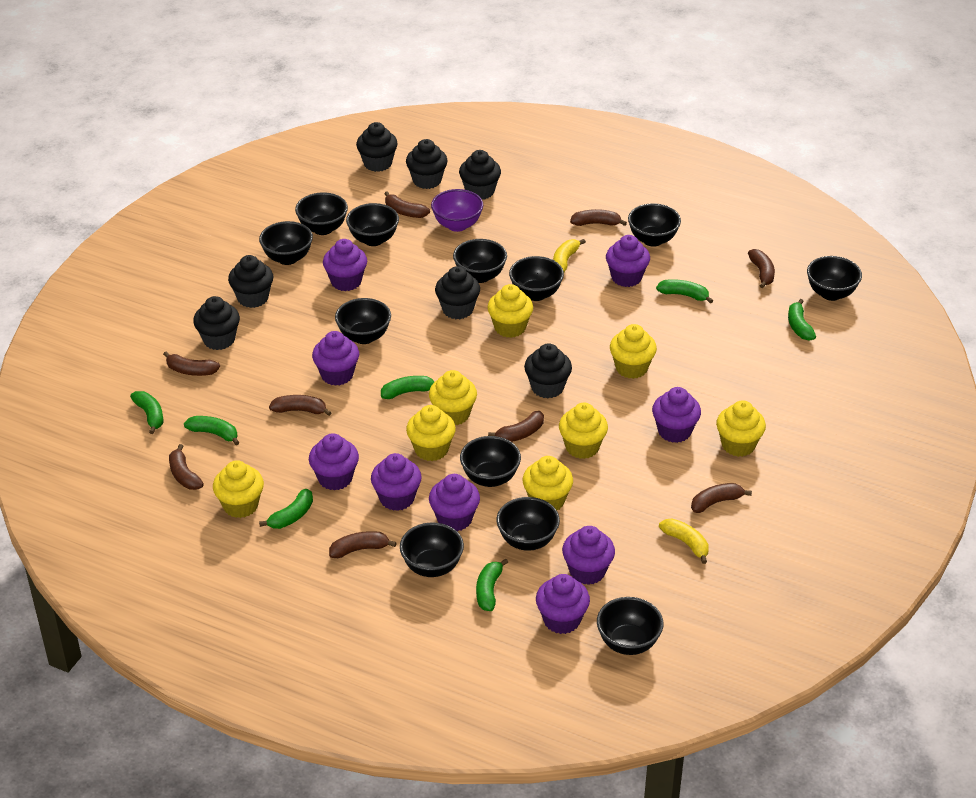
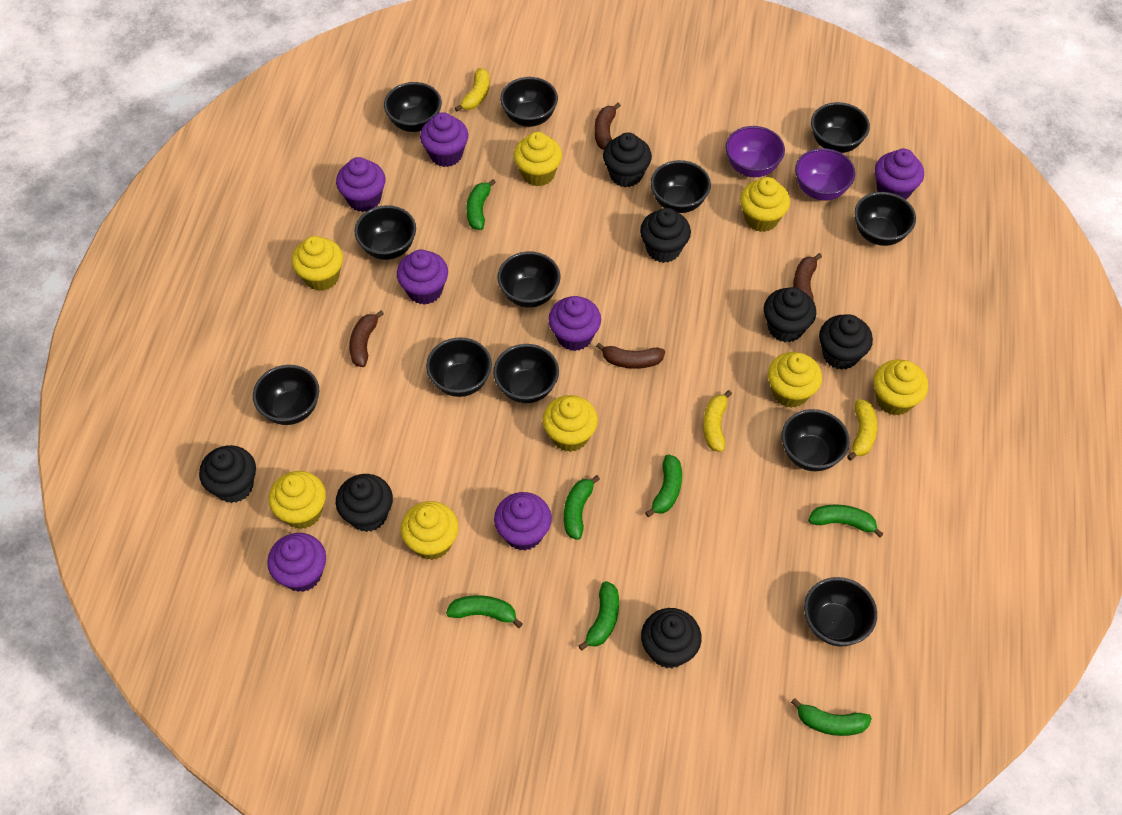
brown banana: [163,352,220,376] [169,444,204,490] [269,395,332,416] [329,531,397,558] [384,191,430,218] [488,411,544,442] [570,209,627,226] [691,483,752,513] [748,249,775,288] = 9 -> [349,310,384,367] [594,103,621,150] [596,343,665,369] [793,253,822,300] = 4
purple bowl: [431,189,483,232] = 1 -> [725,126,785,177] [795,148,855,201] = 2
purple cupcake: [309,433,359,490] [312,331,359,386] [323,239,367,291] [371,453,422,511] [429,474,480,531] [536,574,590,634] [562,526,615,585] [606,235,650,287] [652,387,701,443] = 9 -> [267,533,326,592] [336,157,385,212] [397,250,448,305] [420,112,468,167] [494,492,552,551] [548,296,601,351] [875,149,924,200] = 7
yellow banana: [553,239,586,272] [659,519,709,564] = 2 -> [455,68,489,112] [703,390,732,452] [847,399,877,461] = 3

